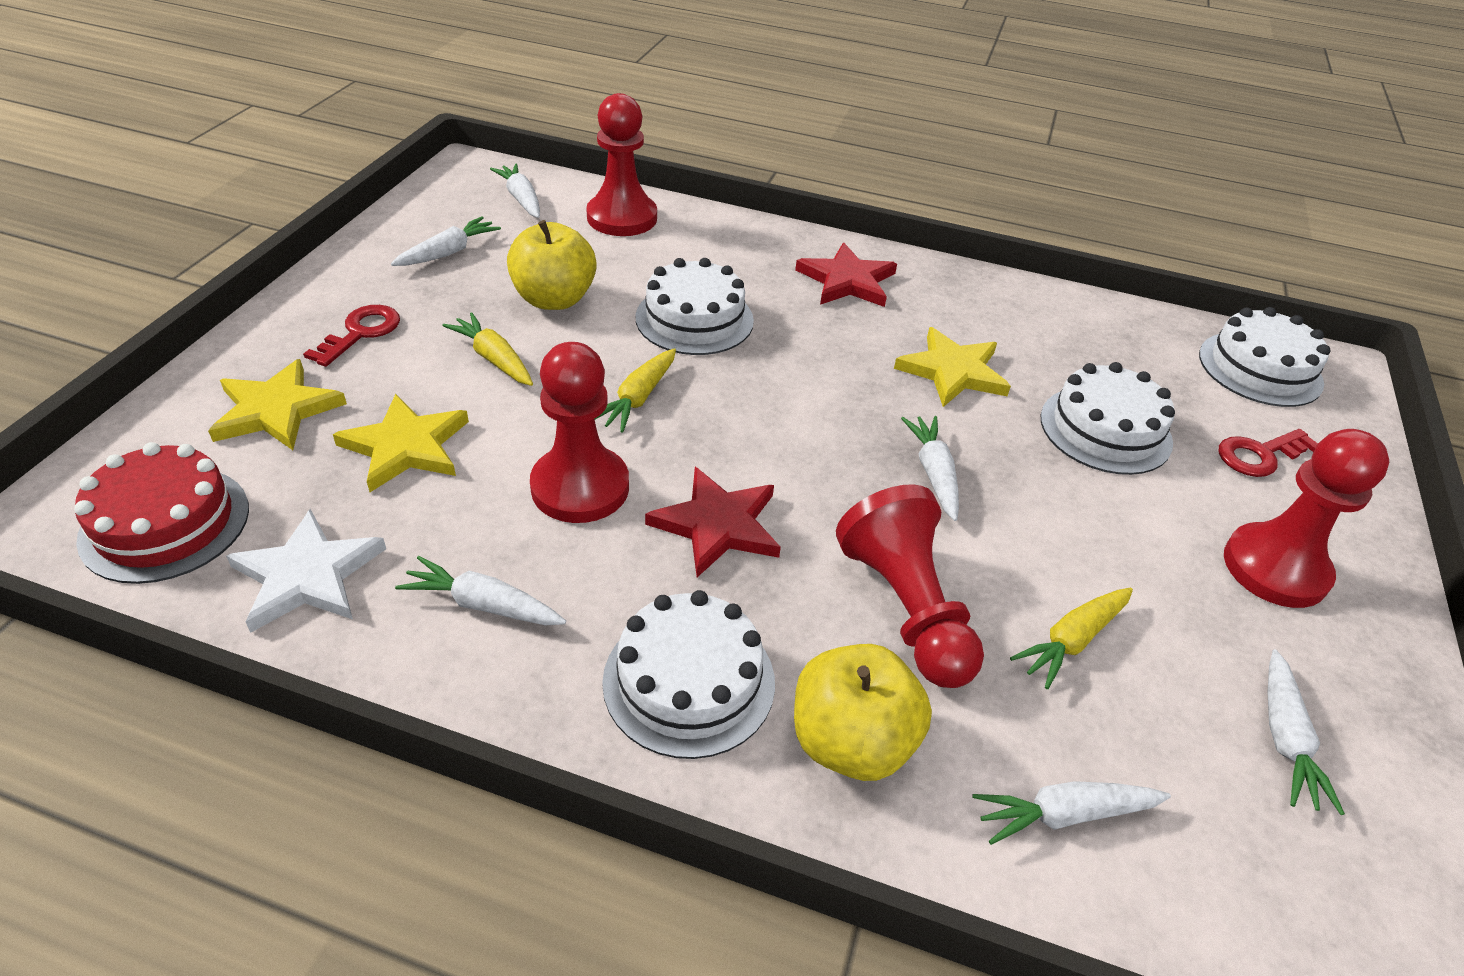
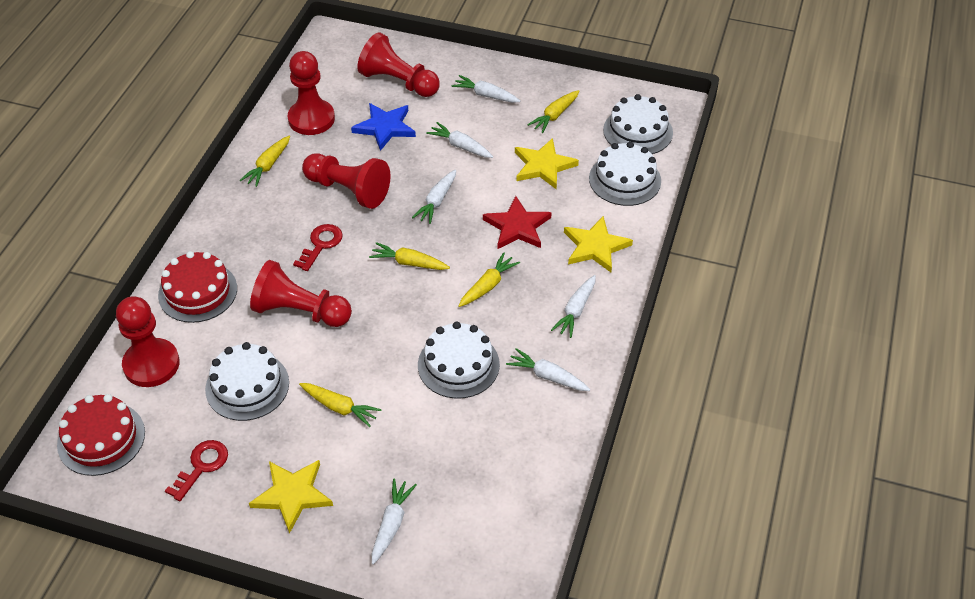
blue star: none = 0 -> [351,103,416,151] = 1
red cake: [74,442,249,584] = 1 -> [57,394,145,476] [158,251,237,323] = 2
red pawn: [530,342,629,523] [586,93,657,236] [836,484,984,688] [1224,429,1389,608] = 4 -> [116,296,180,387] [250,260,352,327] [288,51,335,135] [302,153,391,209] [357,32,440,97] = 5
red star: [645,467,781,577] [795,243,897,307] = 2 -> [483,196,552,249] = 1
white star: [226,509,386,633] = 1 -> none = 0
yellow apple: [507,220,597,310] [794,644,932,781] = 2 -> none = 0
yellow carrot: [442,312,533,386] [595,348,676,433] [1010,588,1133,689] = 3 -> [240,136,290,187] [299,383,382,427] [369,242,450,270] [458,252,520,307] [527,90,580,133] = 5

